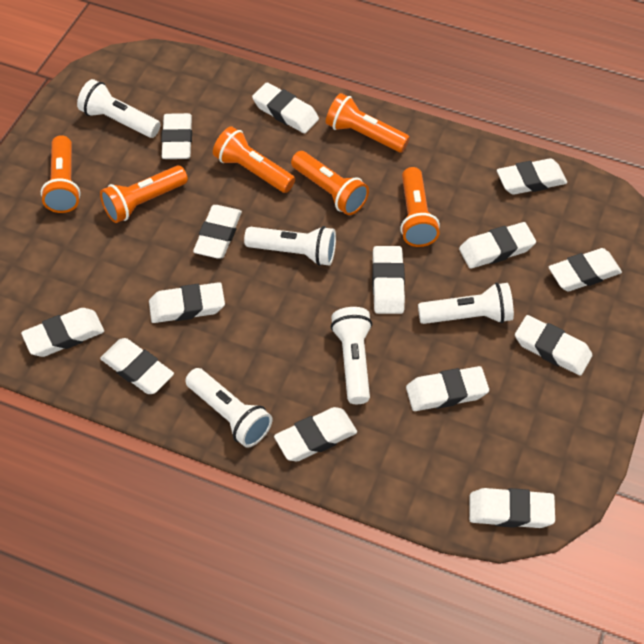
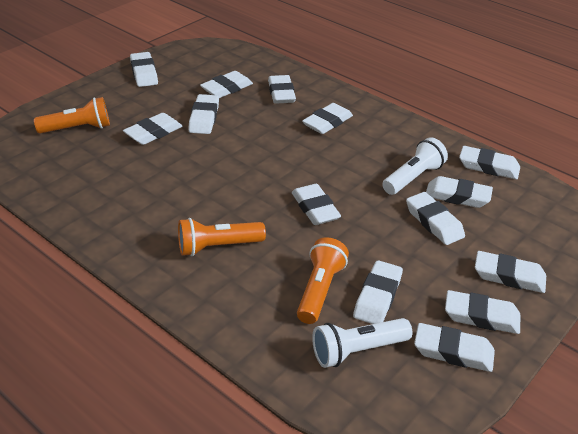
orange flashlight: [41,135,81,213] [100,165,188,223] [213,126,295,193] [291,151,369,215] [326,93,410,152] [400,167,440,247] = 6 -> [34,97,110,133] [178,218,266,256] [297,237,349,324] = 3
white flashlight: [77,79,161,138] [185,368,272,448] [244,226,336,266] [331,307,372,404] [418,282,514,324] = 5 -> [312,318,413,368] [382,137,448,195] = 2

